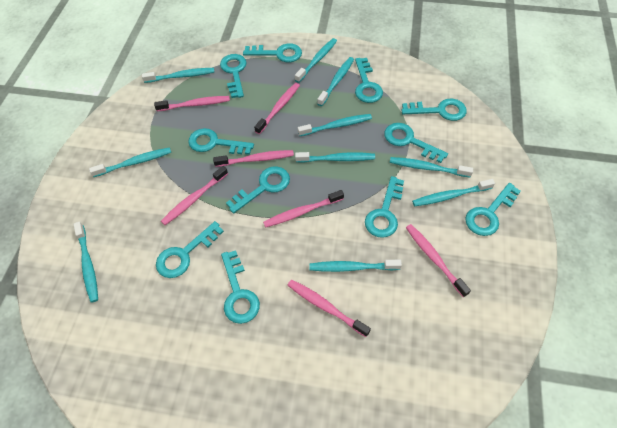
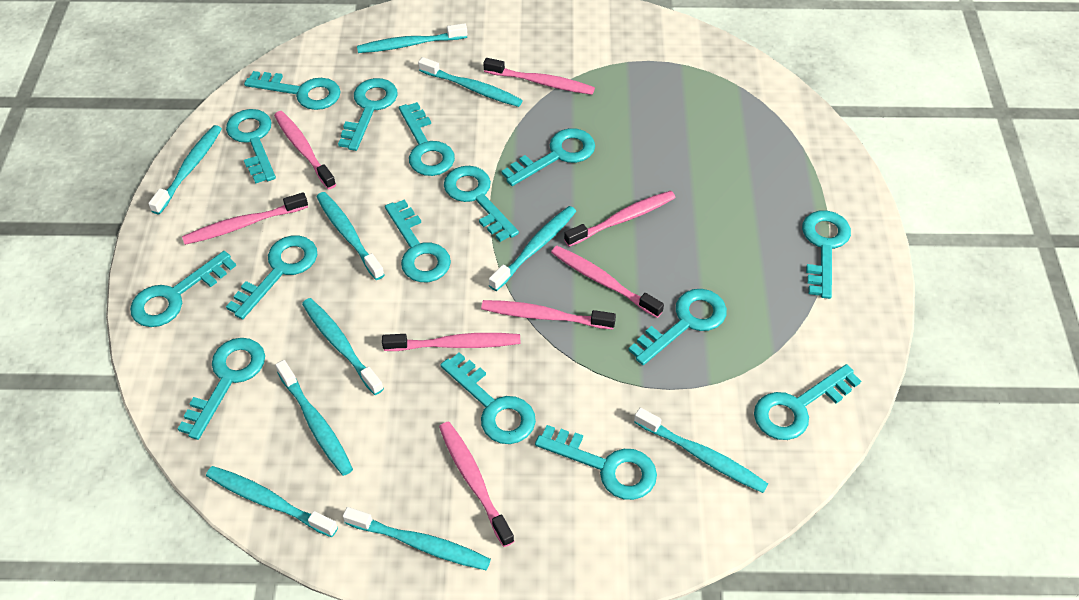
pink toothbrush: [154,96,230,111] [161,166,228,225] [213,150,294,167] [254,83,300,134] [263,190,344,228] [288,280,371,337] [406,224,471,297] = 7 -> [182,192,308,245] [274,111,336,190] [382,333,520,351] [439,421,514,547] [481,300,616,329] [483,58,595,95] [551,246,664,318] [564,191,676,247] = 8
turquoise key: [156,221,224,278] [188,128,254,155] [220,54,247,98] [221,250,260,324] [226,166,290,214] [243,43,302,62] [355,58,383,103] [365,176,404,238] [384,123,448,163] [401,99,467,121] [465,183,521,236] = 11 -> [130,251,236,327] [178,338,265,440] [226,109,276,184] [226,235,317,319] [244,71,341,110] [338,78,398,151] [385,199,451,282] [399,102,455,176] [440,352,536,444] [444,166,519,242] [501,128,595,186] [535,425,657,500] [628,289,727,365] [754,364,861,440] [802,210,851,299] = 15

